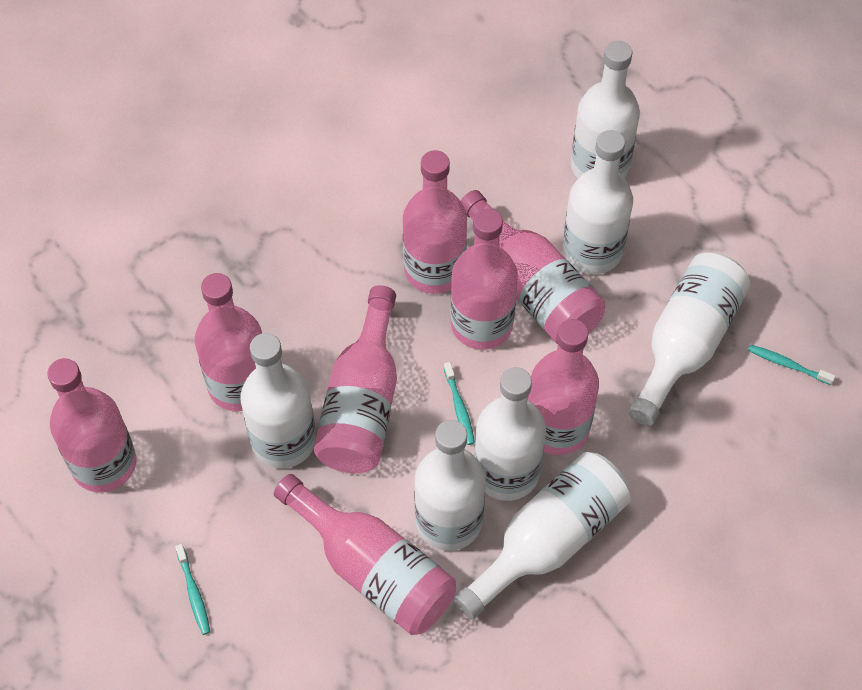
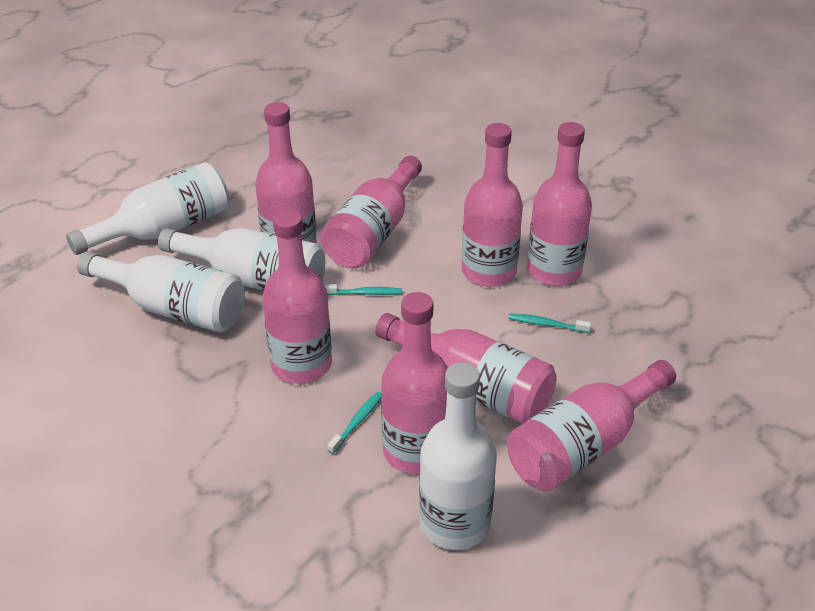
white bottle: [240,333,316,468] [414,420,486,551] [454,452,631,620] [474,367,546,501] [562,130,633,274] [571,41,640,178] [629,252,750,426] = 7 -> [66,162,229,255] [77,251,245,333] [158,228,325,291] [419,362,497,550] = 4

